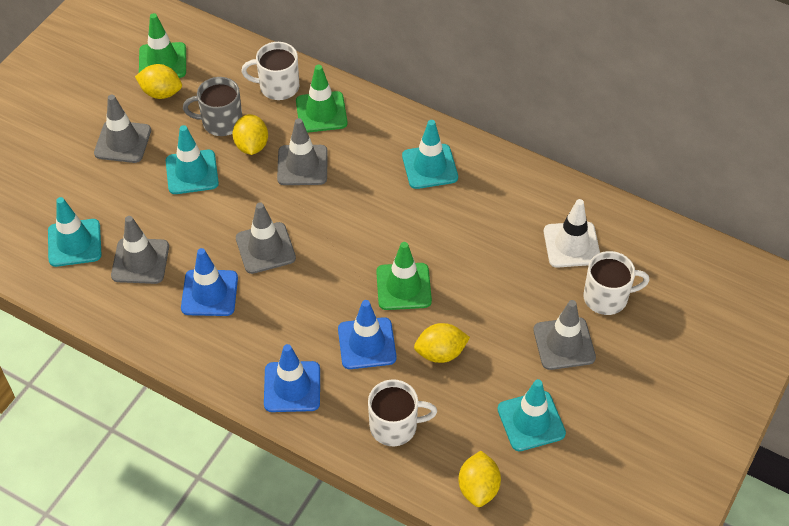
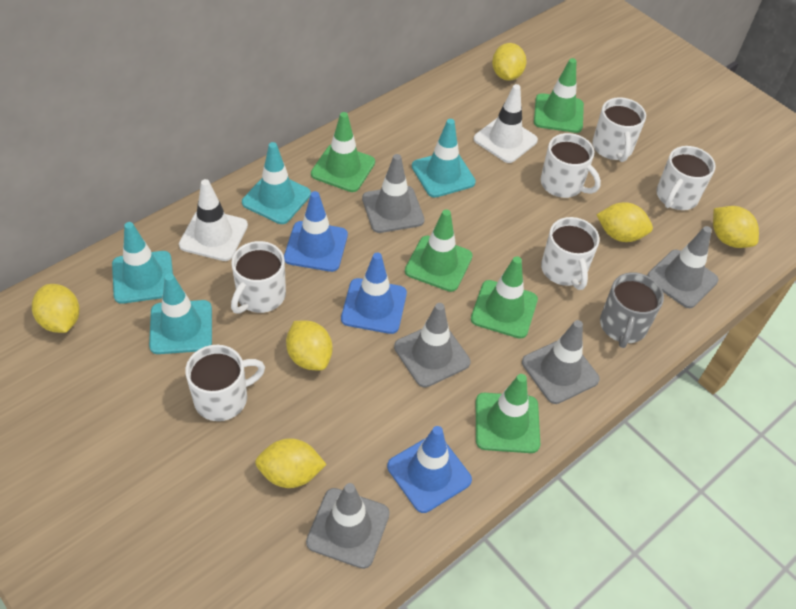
green traffic cone: [139,13,186,78] [296,65,348,133] [376,242,432,310] = 3 -> [311,112,375,192] [405,209,473,292] [471,256,538,339] [476,374,540,453] [534,58,584,133] = 5
white mug: [241,42,299,100] [368,379,437,446] [583,251,650,315] = 3 -> [185,345,265,421] [231,241,286,314] [541,133,601,198] [541,217,600,290] [592,97,646,162] [656,146,716,210] = 6
white traffic cone: [544,199,600,268] = 1 -> [179,179,248,261] [474,84,538,163] = 2
yellow lemon: [135,64,182,99] [233,114,268,155] [414,323,470,363] [458,451,501,507] = 4 -> [32,284,79,333] [255,438,327,488] [286,320,332,370] [492,43,527,81] [597,202,653,242] [713,206,759,248] = 6

